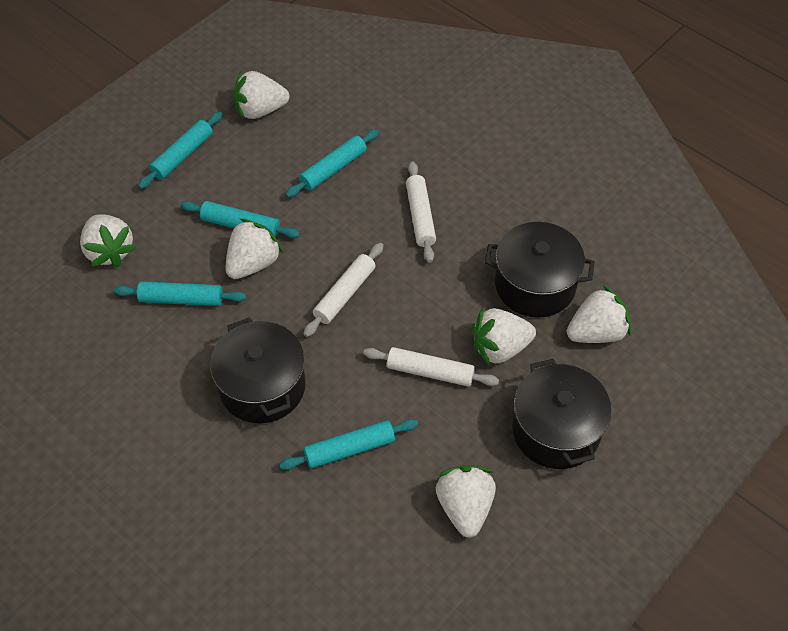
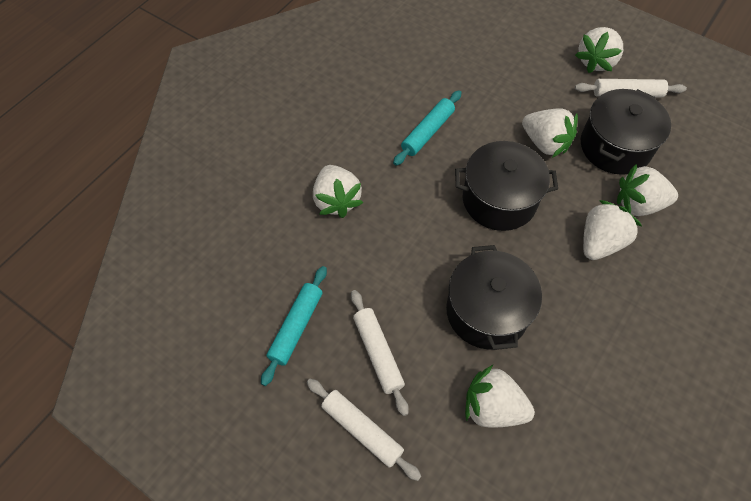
turquoise rolling pin: [114,281,246,306] [138,111,223,189] [180,201,300,238] [279,419,418,470] [285,129,379,198] = 5 -> [261,266,327,386] [393,90,462,166] = 2

